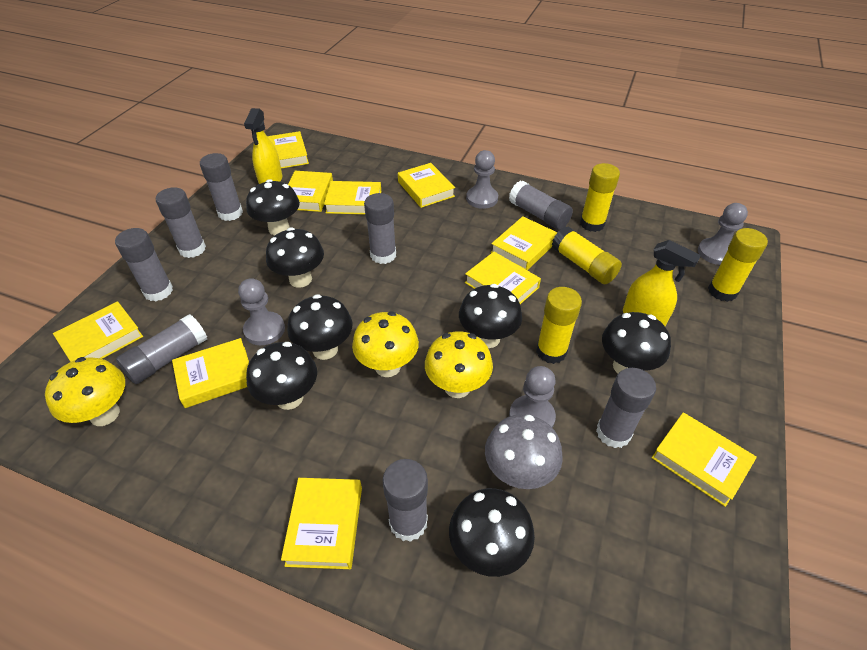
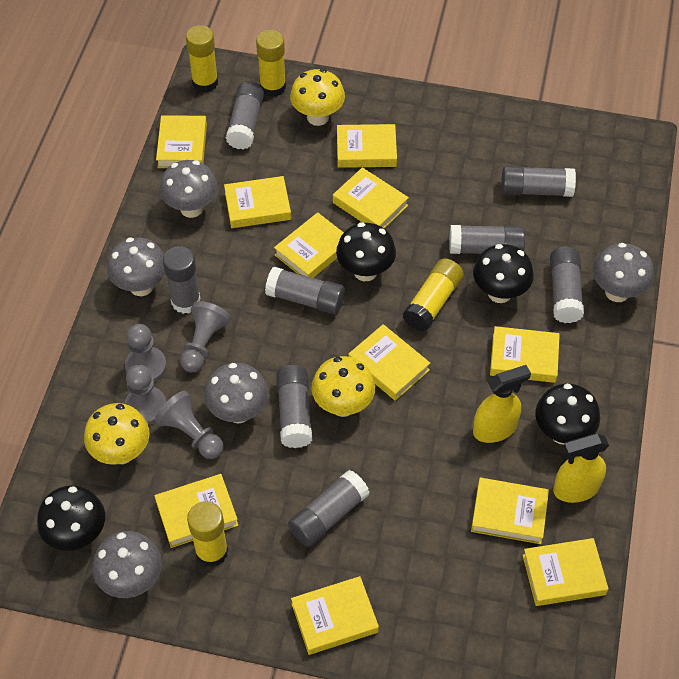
black mushroom: [246,179,300,235] [246,342,317,410] [266,227,324,288] [287,294,353,360] [449,488,535,577] [459,284,522,348] [602,312,671,373] = 7 -> [37,485,105,551] [336,222,396,281] [473,244,534,303] [535,383,600,445] = 4
grey mushroom: [485,414,563,489] = 1 -> [92,531,162,598] [107,237,165,296] [160,160,218,218] [204,363,268,423] [593,243,654,302] = 5
yellow book: [53,301,143,362] [172,338,249,408] [267,131,309,169] [281,478,362,569] [288,171,333,212] [324,181,381,214] [398,163,455,208] [465,252,541,304] [491,216,558,271] [652,412,757,507] = 10 -> [154,474,238,548] [156,115,207,168] [224,176,291,228] [274,212,344,278] [291,576,379,655] [333,167,409,228] [337,124,397,168] [348,324,430,401] [471,478,549,544] [490,326,560,383] [522,538,609,606] = 11

